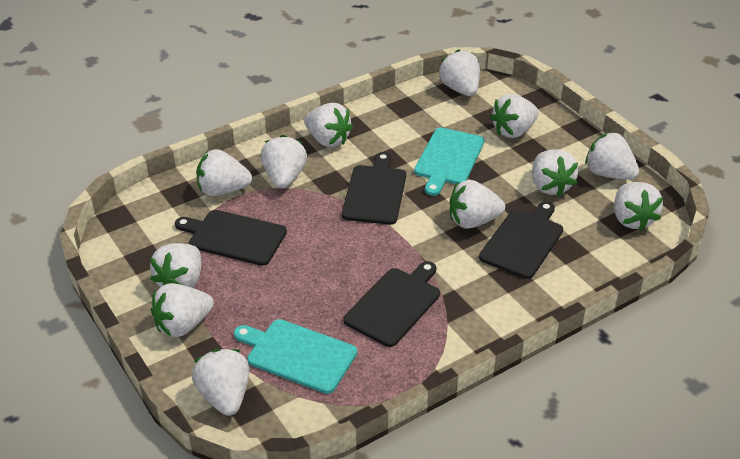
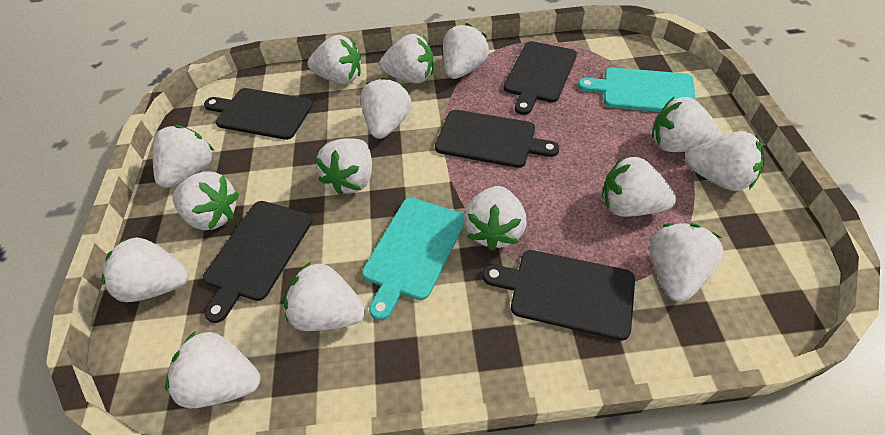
black cutting board: [175,210,287,266] [342,152,406,225] [343,261,440,347] [479,201,563,279] = 4 -> [203,201,313,323] [204,88,313,140] [435,110,559,168] [483,250,635,340] [504,41,577,115] = 5
white strawberry: [150,243,201,288] [151,283,214,337] [192,349,249,416] [196,149,252,196] [261,135,307,188] [304,103,353,147] [439,50,480,96] [449,180,505,229] [490,94,539,138] [532,149,578,196] [585,132,639,180] [614,182,663,231] = 12 -> [101,237,189,302] [153,125,214,188] [165,332,261,408] [173,172,239,230] [284,262,365,331] [307,35,361,84] [315,138,372,196] [360,77,412,139] [379,34,433,84] [443,23,489,79] [463,186,527,251] [602,156,676,217] [649,223,724,302] [652,97,722,152] [685,131,765,191] = 15

